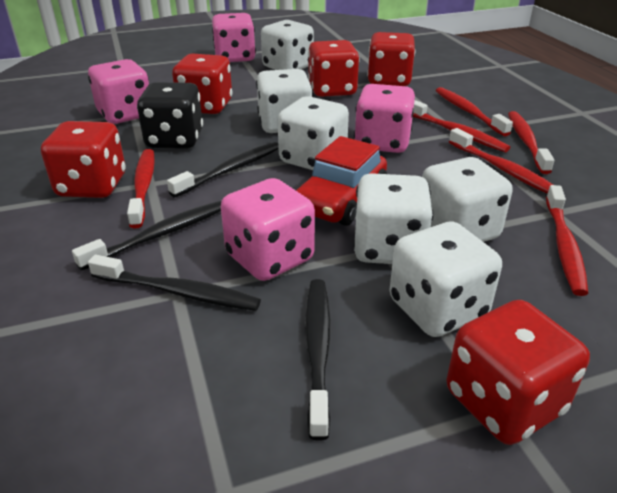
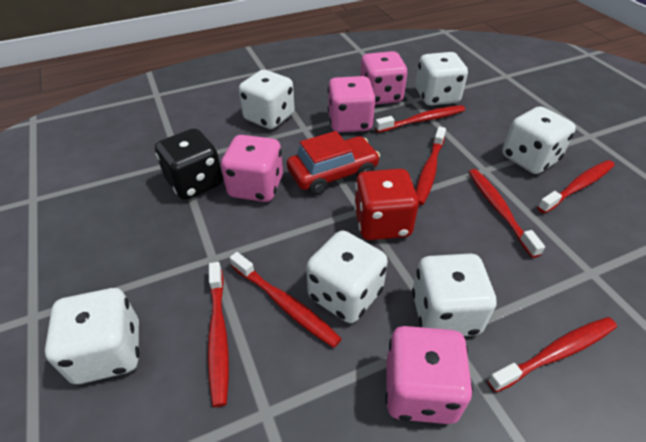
black toothbrush: [72,201,221,271] [88,255,261,311] [167,142,279,198] [305,279,331,441] = 4 -> none = 0
red dice: [41,121,126,198] [172,54,233,114] [308,40,360,97] [367,32,415,86] [446,300,590,445] = 5 -> [354,169,419,240] = 1
red toothbrush: [127,149,155,229] [413,100,511,152] [436,87,513,136] [449,128,553,194] [508,111,554,174] [546,185,588,296] = 6 -> [208,262,229,407] [230,252,341,348] [375,105,465,133] [416,127,446,205] [469,169,545,258] [487,317,617,392] [537,160,615,214] = 7

